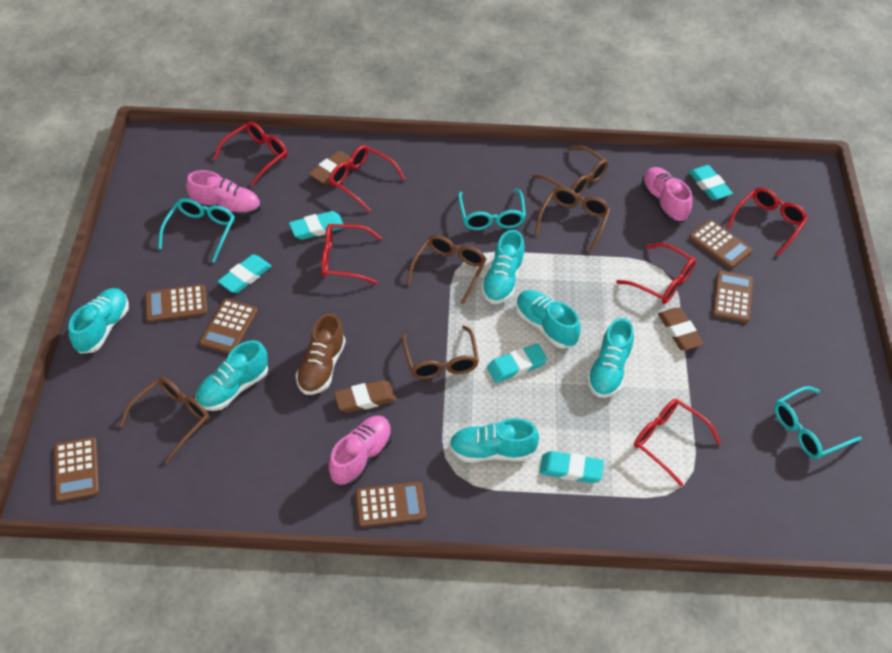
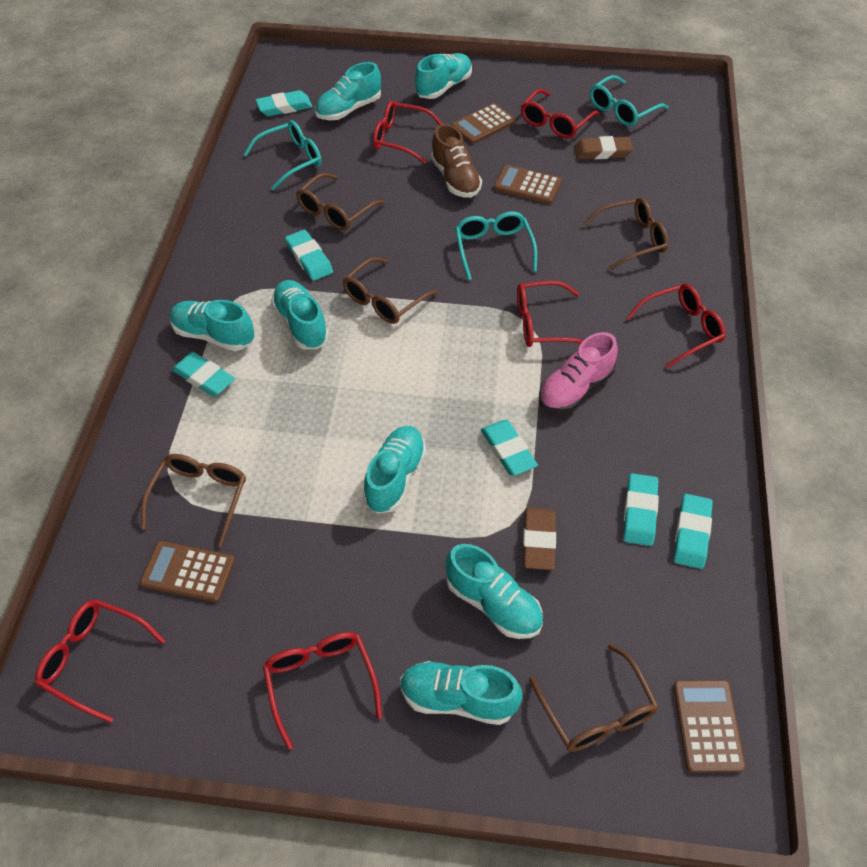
brown calculator: [54,437,99,502] [145,284,207,322] [199,299,258,354] [355,482,426,527] [689,220,753,269] [712,271,753,323] = 6 -> [140,541,235,602] [451,103,516,144] [494,165,562,204] [673,680,746,773] = 4
brown eraser: [309,151,351,185] [334,380,396,413] [658,308,704,350] = 3 -> [523,507,556,570] [574,136,633,159] = 2
pink shoe: [186,170,261,217] [329,416,392,486] [641,167,692,223] = 3 -> [539,332,618,413] = 1
turquoise eraser: [218,255,272,293] [289,211,344,240] [487,344,547,383] [540,451,604,483] [689,165,733,200] = 5 -> [172,352,235,397] [256,90,312,116] [285,230,333,281] [481,420,538,476] [623,473,659,546] [674,494,713,569] = 6
turquoise shoe: [69,288,129,354] [195,340,268,411] [449,418,539,463] [481,230,525,304] [516,290,581,349] [587,318,634,398] = 6 -> [170,300,254,351] [271,280,329,349] [315,62,381,120] [363,426,426,514] [400,661,523,725] [415,53,472,99] [446,544,543,639] = 7

